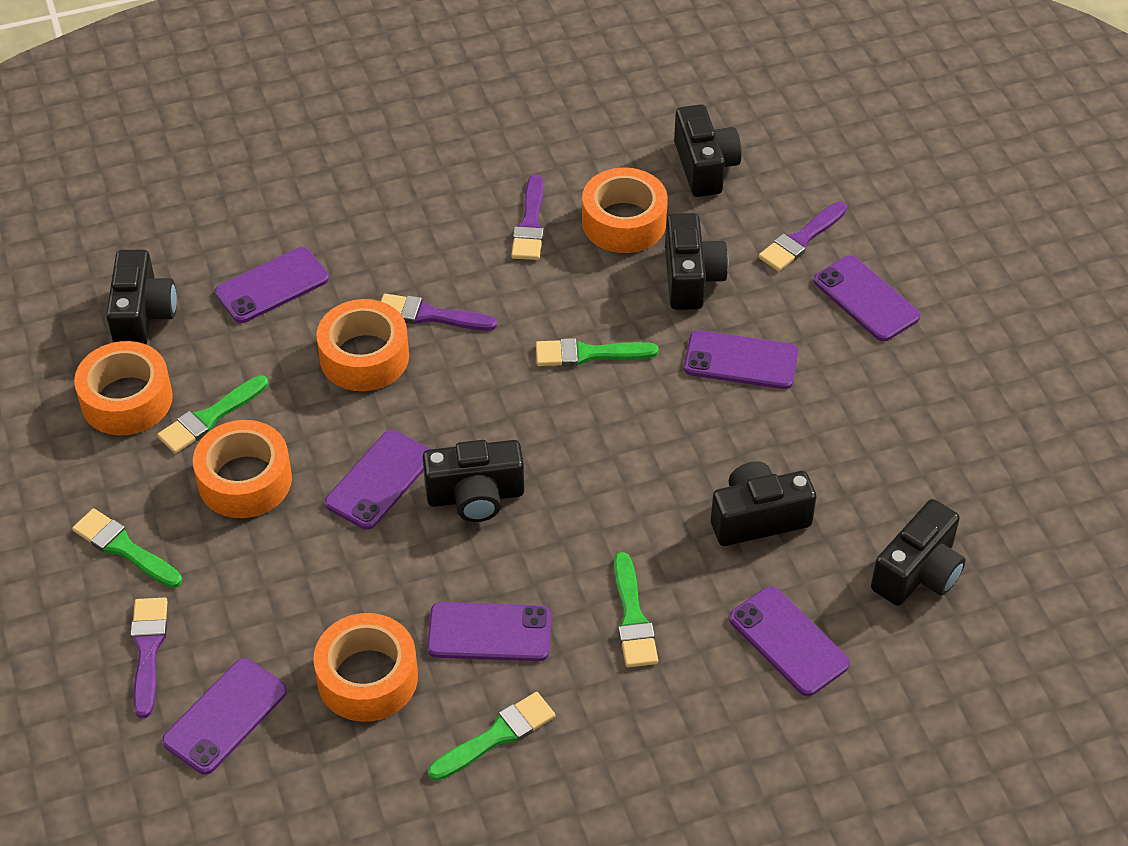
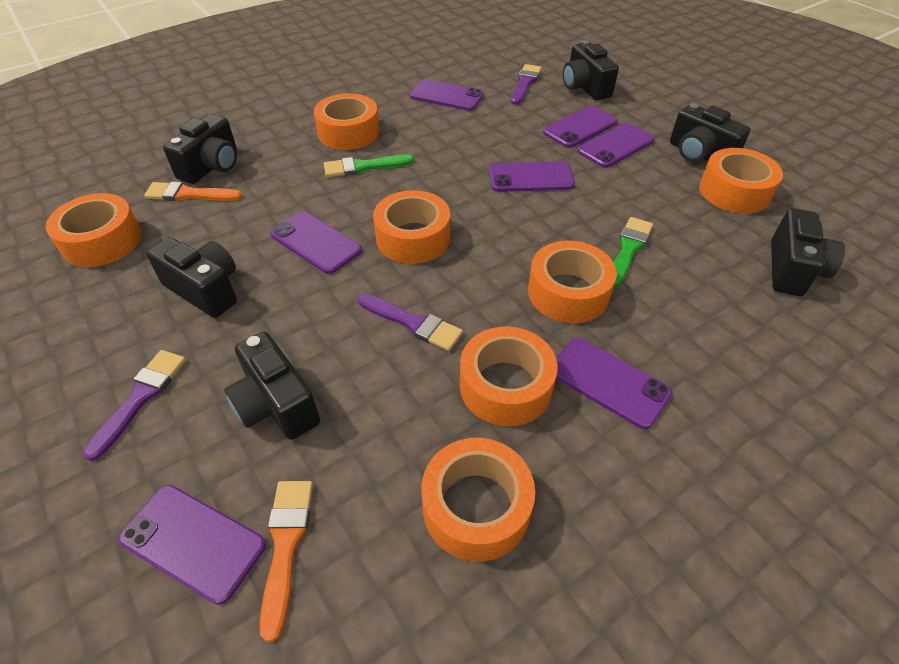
green brush: [72,508,182,588] [157,375,268,454] [428,692,555,781] [536,338,659,366] [614,552,658,667] = 5 -> [324,155,414,177] [614,217,653,287] = 2
orange brush: none = 0 -> [144,182,242,201] [259,481,313,642] = 2
orange tape: [74,341,173,435] [193,420,292,518] [313,613,418,722] [316,299,409,391] [582,167,668,253] = 5 -> [45,193,142,267] [314,93,379,150] [373,190,450,264] [421,438,535,562] [460,327,558,426] [528,241,617,323] [699,148,783,214] = 7
purple brush: [131,598,168,718] [381,294,497,331] [511,174,544,260] [758,201,847,271] = 4 -> [83,350,186,461] [358,294,463,351] [511,64,542,105] = 3

